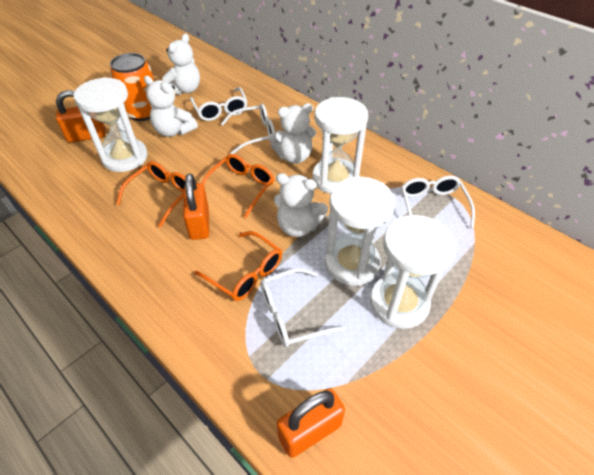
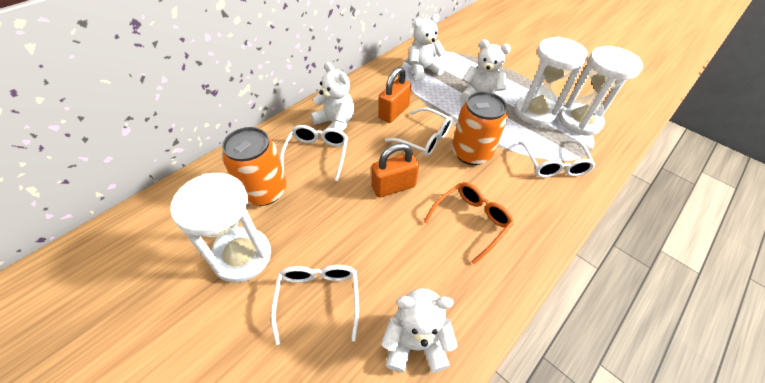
orange can: [110,53,154,121] = 1 -> [222,127,286,206] [452,92,508,165] = 2
orange glasses: [116,161,185,227] [195,231,282,301] [202,154,274,218] = 3 -> [424,182,514,264] = 1
orange padlock: [56,90,105,142] [183,173,209,240] [277,388,345,458] = 3 -> [371,143,419,197] [378,67,411,123] = 2
white hourglass: [73,77,147,172] [312,97,368,194] [325,177,395,286] [370,215,456,329] = 4 -> [170,173,271,283] [515,37,588,126] [559,46,643,136] = 3

